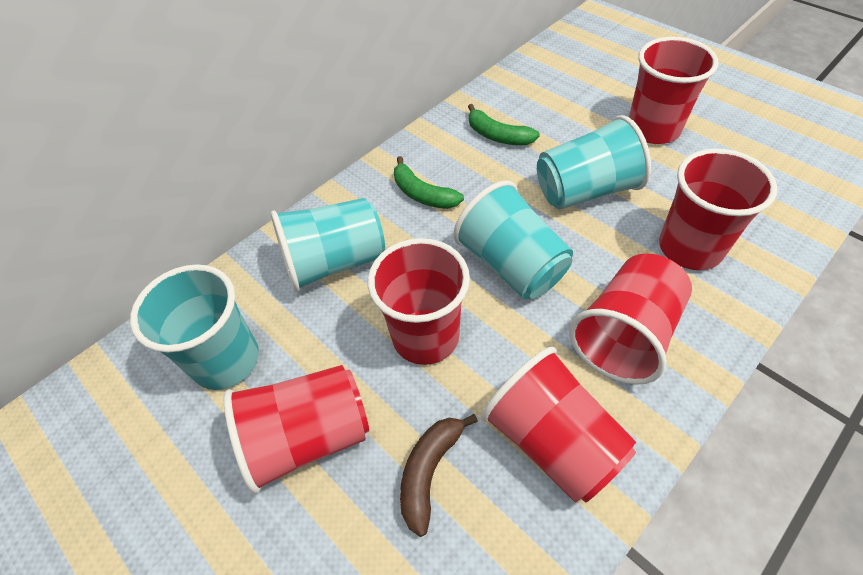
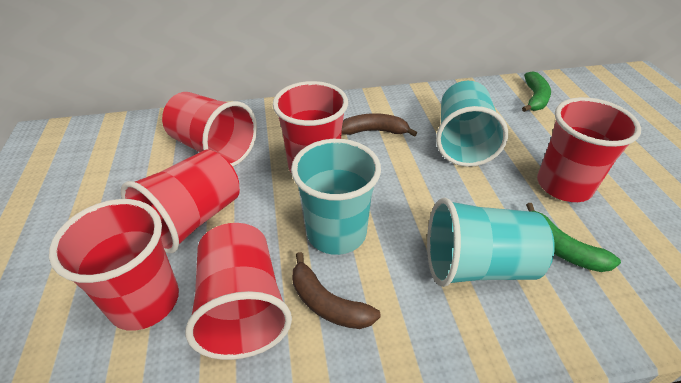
brown banana: [400,414,478,537] = 1 -> [292,252,381,329] [341,113,417,137] = 2
turquoise cup: [130,264,259,390] [271,198,385,292] [453,180,573,299] [537,115,651,210] = 4 -> [291,139,381,255] [427,197,555,287] [436,81,508,167] = 3

